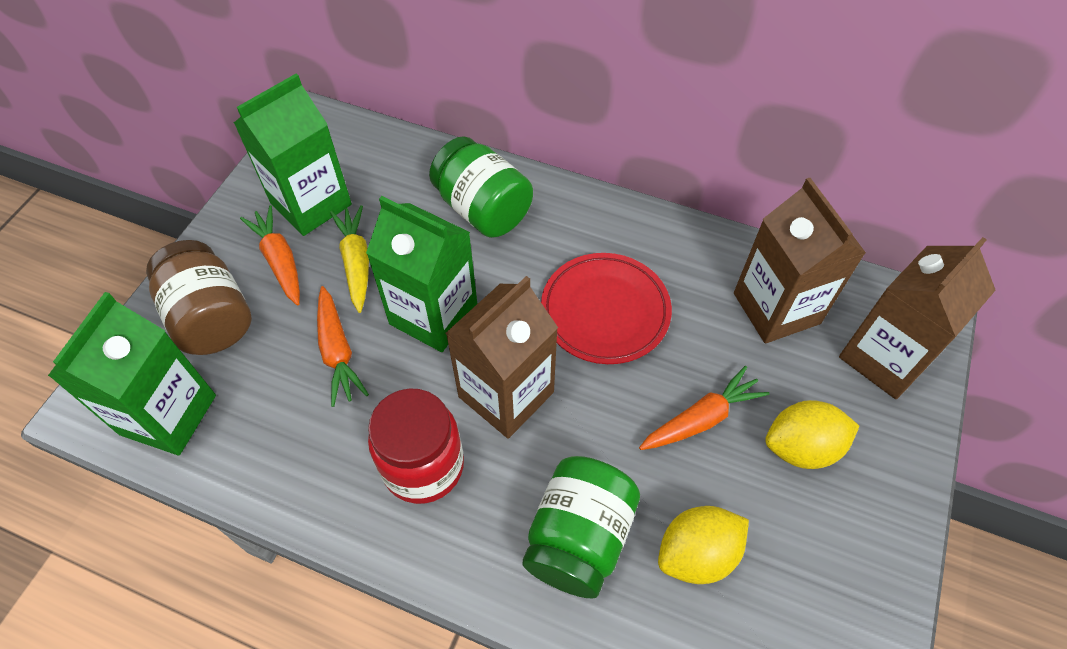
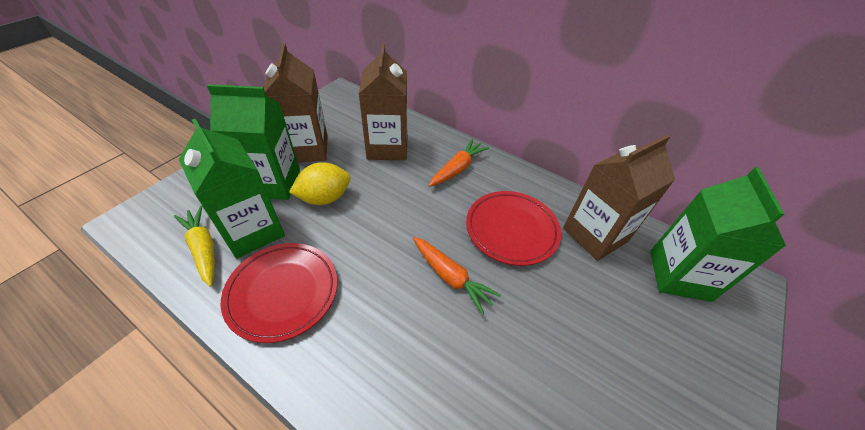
brown jar: [146,240,252,355] = 1 -> none = 0
green jar: [429,136,533,238] [523,456,640,599] = 2 -> none = 0
orange carrot: [240,205,300,305] [317,286,369,407] [639,366,770,450] = 3 -> [413,237,501,315] [428,139,489,187] = 2
red jar: [368,388,464,504] = 1 -> none = 0
red plate: [541,253,672,364] = 1 -> [221,243,337,343] [466,191,561,266] = 2
yellow lemon: [658,506,749,584] [765,400,859,469] = 2 -> [289,162,351,205] = 1

